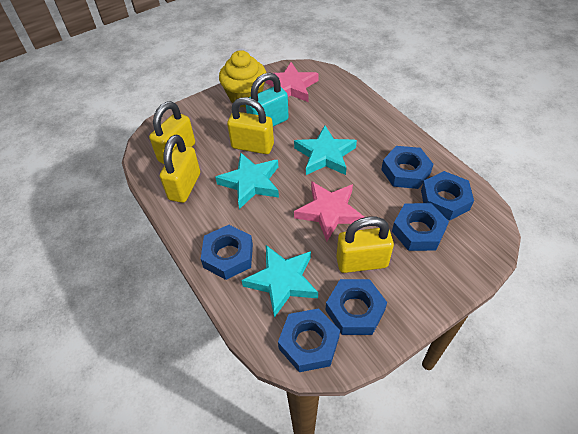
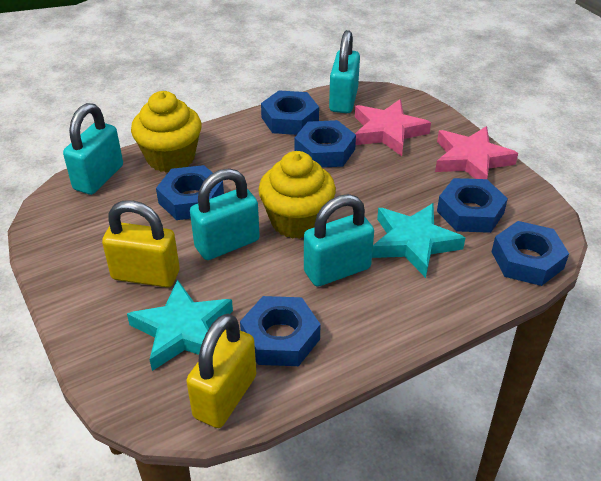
turquoise padlock: [246,73,289,126] = 1 -> [63,103,123,195] [190,168,260,260] [304,194,374,287] [329,30,360,113] = 4
turquoise star: [215,152,279,209] [241,245,318,318] [294,126,357,175] = 3 -> [127,279,233,371] [372,203,465,278] = 2
yellow cupcake: [219,50,266,108] = 1 -> [131,91,202,173] [258,151,336,239] = 2
yellow padlock: [149,101,195,164] [160,135,200,203] [227,97,274,154] [336,217,394,273] = 4 -> [102,200,180,287] [186,314,256,428] = 2

